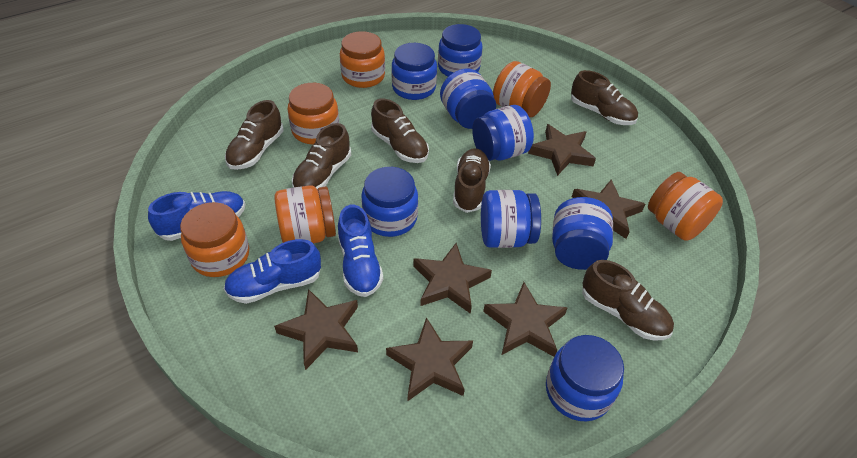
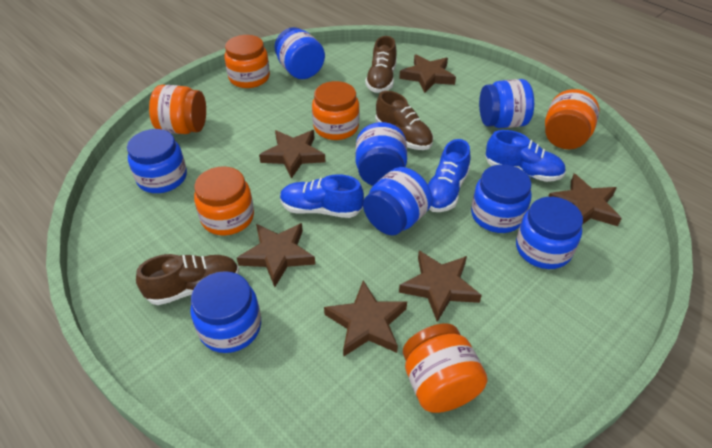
brown shoe: [225,100,284,170] [292,123,351,190] [371,99,429,163] [453,148,491,213] [571,70,638,125] [582,260,674,341] = 6 -> [136,254,239,305] [365,36,397,93] [375,91,433,150] = 3

